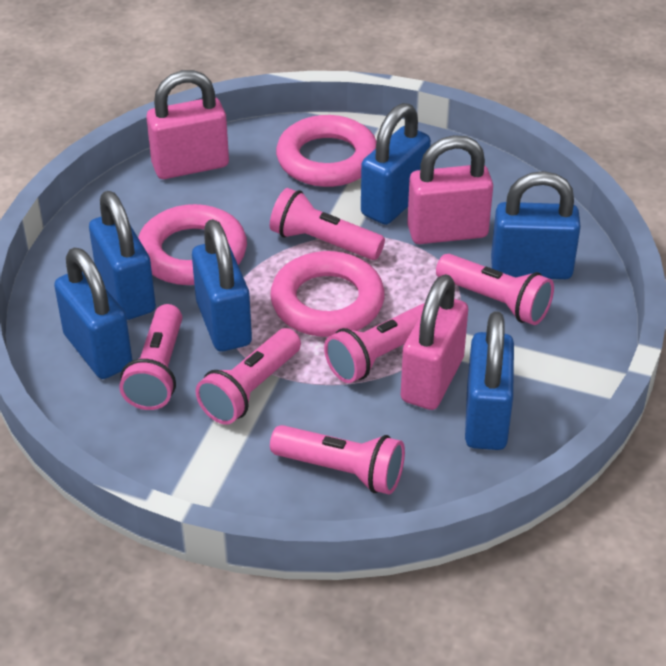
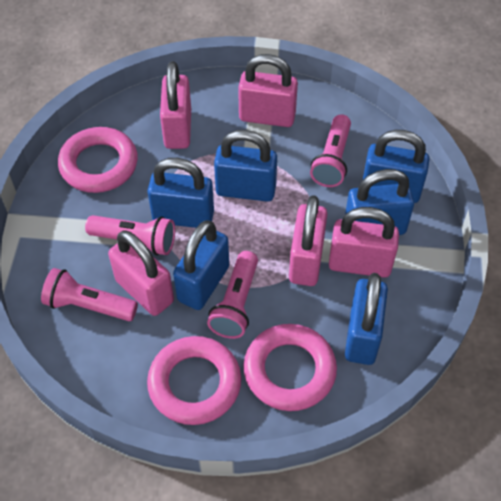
pink flashlight: [119,304,182,410] [196,328,301,425] [270,188,385,260] [270,425,405,494] [324,303,425,383] [436,254,554,325] = 6 -> [41,268,138,321] [85,215,175,255] [207,251,258,339] [310,114,351,187] = 4
pink padlock: [146,70,229,179] [401,274,468,410] [407,135,493,244] = 3 -> [108,230,174,316] [160,61,191,149] [238,54,298,127] [289,195,328,286] [329,207,399,278] = 5

